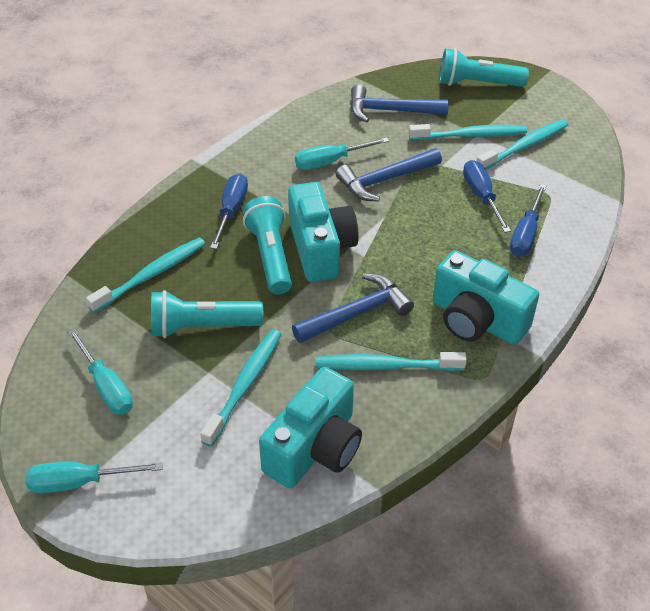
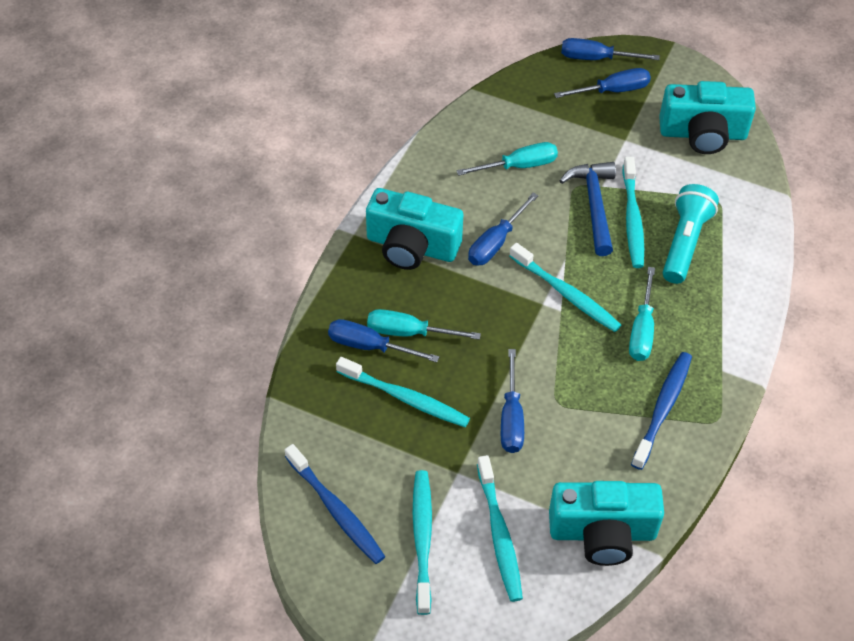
blue hammer: [292,273,414,343] [336,148,442,202] [350,84,449,123] = 3 -> [559,162,616,256] = 1
blue screwdriver: [210,173,248,249] [463,160,511,233] [510,184,547,257] = 3 -> [328,319,439,362] [468,193,538,266] [501,349,524,453] [554,68,651,98] [561,38,660,60] = 5
blue toothbrush: none = 0 -> [285,444,385,564] [631,352,692,470] = 2
turquoise flashlight: [151,290,263,338] [243,196,292,295] [439,48,529,87] = 3 -> [663,184,719,284] = 1

